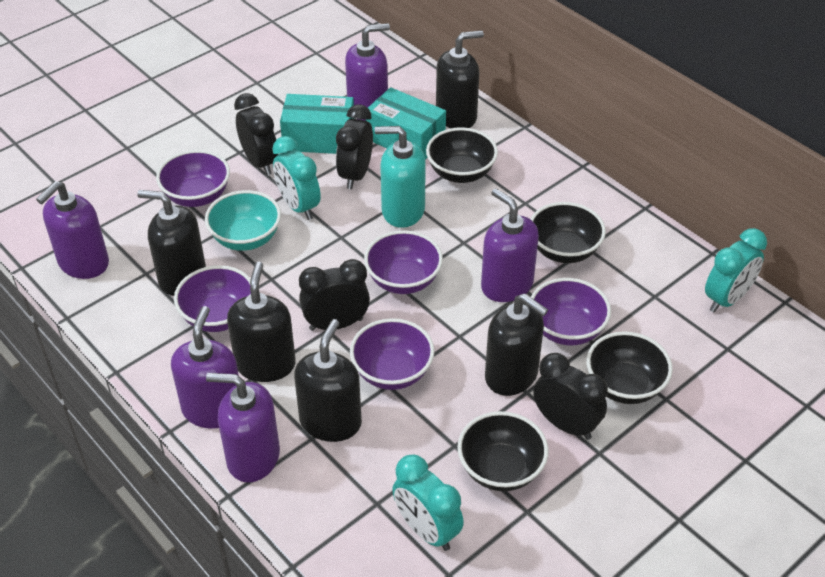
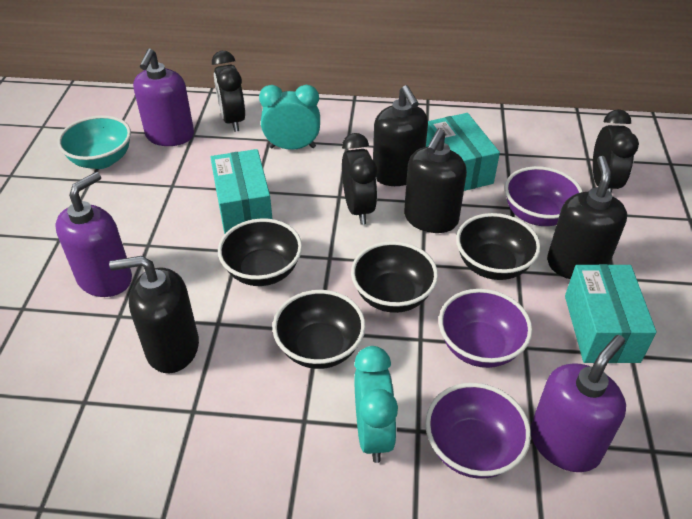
black clock: [234,93,278,175] [299,259,370,331] [336,104,373,189] [533,353,608,440] = 4 -> [212,51,245,132] [342,133,377,225] [593,109,639,193] = 3
black soap dispenser: [137,190,206,296] [227,262,296,382] [294,319,362,442] [436,30,484,128] [485,293,548,396] = 5 -> [109,256,199,373] [373,85,428,186] [404,129,467,233] [547,156,627,279] = 4
purple bowl: [156,150,230,207] [174,265,251,332] [350,318,434,390] [364,230,443,294] [531,278,611,345] = 5 -> [425,383,531,479] [439,289,532,368] [504,166,583,226] = 3
purple soap dispenser: [36,181,109,279] [171,306,239,429] [206,373,280,482] [345,23,390,121] [481,188,539,302] = 5 -> [55,172,132,297] [133,49,194,146] [531,335,626,472] = 3
turquoise box: [280,94,354,154] [366,87,446,160] = 2 -> [210,149,272,234] [426,113,500,191] [565,264,657,363] = 3
turquoise clock: [272,136,321,220] [392,454,464,551] [705,228,767,313] = 3 -> [259,85,320,150] [354,346,398,463] = 2
turquoise soap dispenser: [375,126,426,228] = 1 -> none = 0

